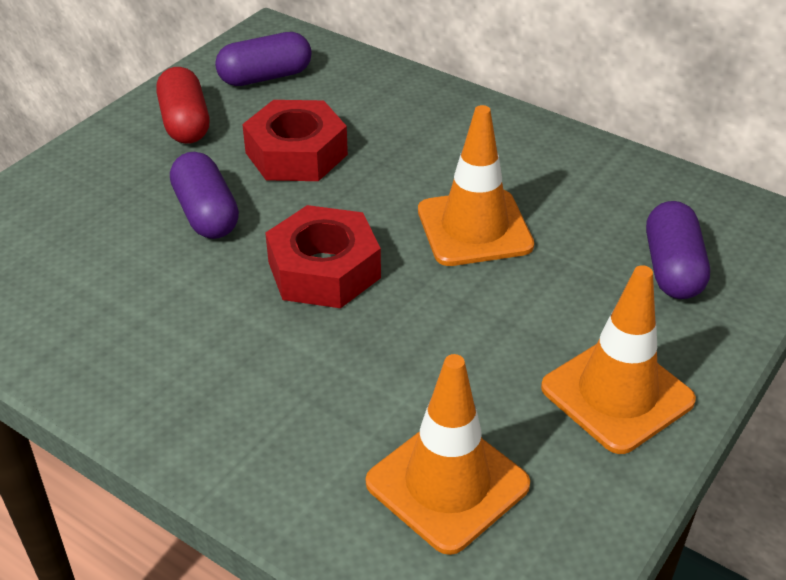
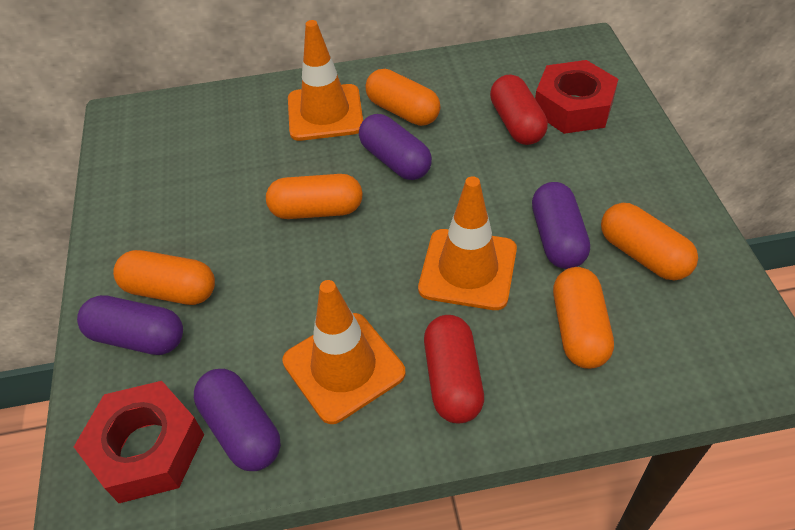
orange capsule: none = 0 -> [113,250,215,305] [266,174,363,219] [366,69,441,126] [553,267,614,369] [601,203,698,281] = 5
purple capsule: [170,152,239,239] [215,32,312,86] [646,201,710,299] = 3 -> [77,295,183,355] [194,369,281,471] [359,114,432,180] [532,182,590,269] = 4
red capsule: [156,67,209,144] = 1 -> [424,315,484,423] [490,74,548,145] = 2

